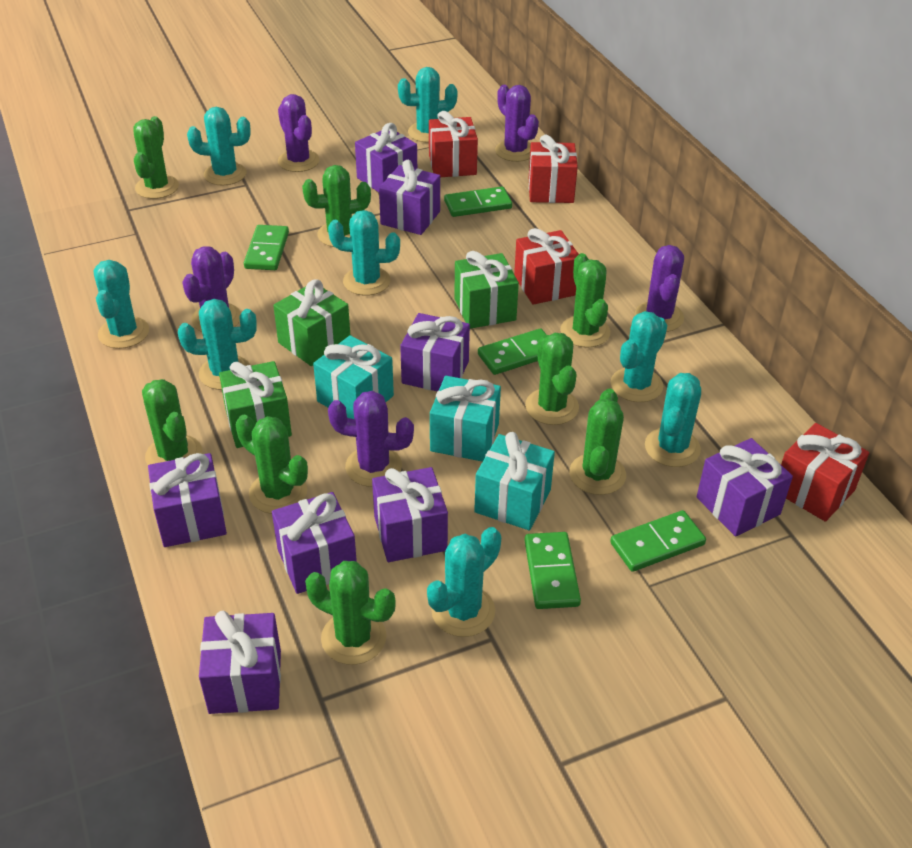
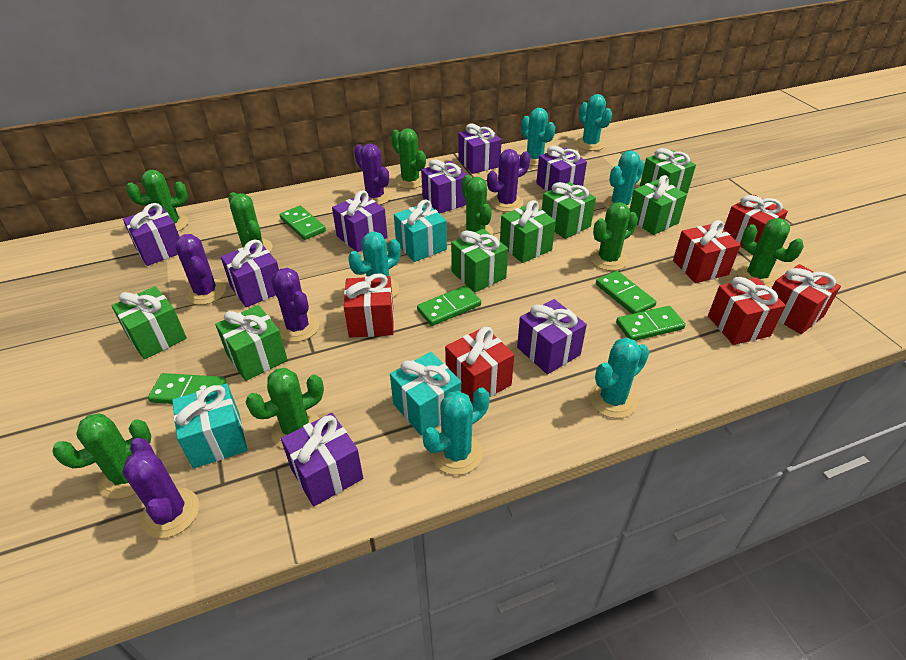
green gift: [219,361,292,448] [273,279,350,366] [454,251,519,329] = 3 -> [111,286,187,359] [215,305,288,381] [451,229,508,292] [500,200,556,263] [542,182,596,239] [629,175,687,235] [640,148,696,193] = 7
red gift: [429,111,478,177] [514,228,579,305] [529,134,578,203] [781,423,869,522] = 4 -> [344,273,394,338] [445,327,514,403] [673,220,741,283] [708,277,786,345] [723,195,788,248] [772,264,841,334] = 6
turquoise cactus: [94,260,149,349] [178,299,257,390] [187,107,251,185] [328,210,400,296] [398,67,458,143] [427,527,501,637] [611,311,667,402] [645,373,701,467] = 8 -> [348,232,401,298] [423,387,490,475] [521,108,555,166] [576,94,612,151] [589,338,649,418] [603,150,644,209] = 6

